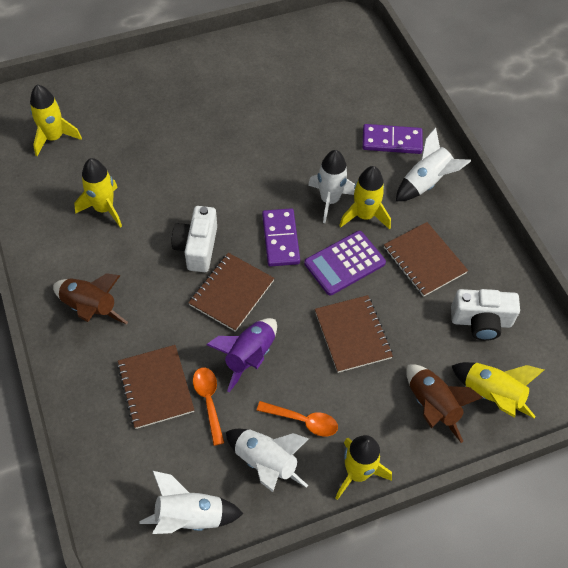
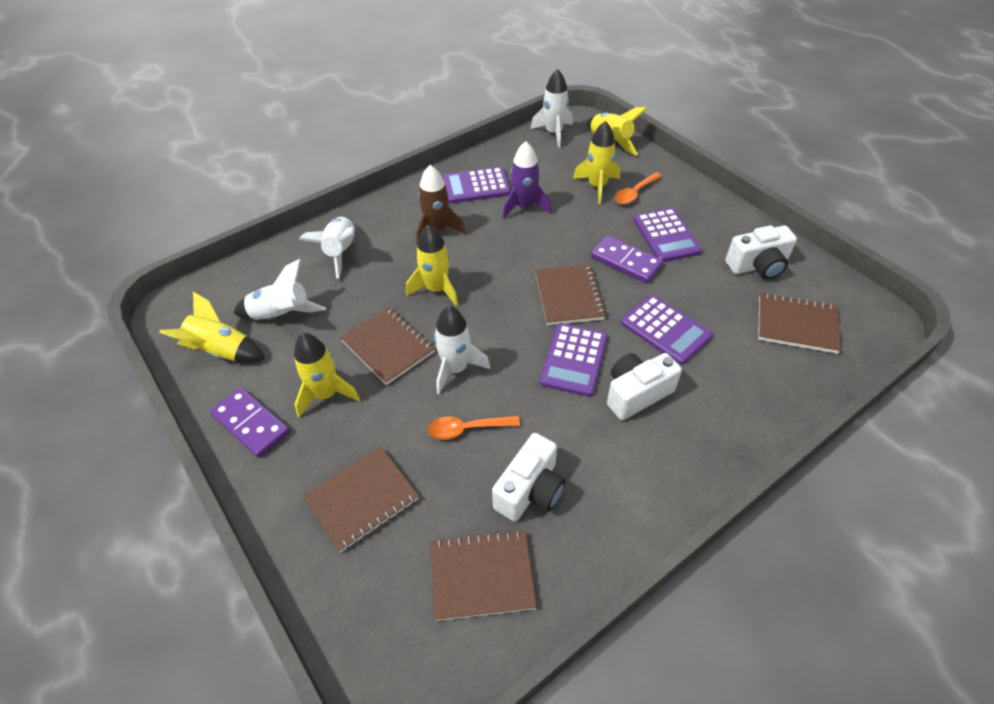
brown notebook: [117,345,194,429] [188,253,274,332] [315,295,393,373] [384,222,468,297] = 4 -> [303,446,419,553] [340,307,435,385] [431,529,537,621] [535,264,606,325] [758,293,841,354] = 5
brown rocket: [53,273,128,324] [406,364,483,443] = 2 -> [416,165,466,245] = 1
purple calculator: [304,231,386,295] = 1 -> [443,167,511,203] [540,323,608,397] [621,295,713,365] [633,208,702,262] = 4
white camera: [172,206,217,272] [451,289,520,341] = 2 -> [492,433,565,521] [607,353,682,420] [725,225,797,279] = 3

